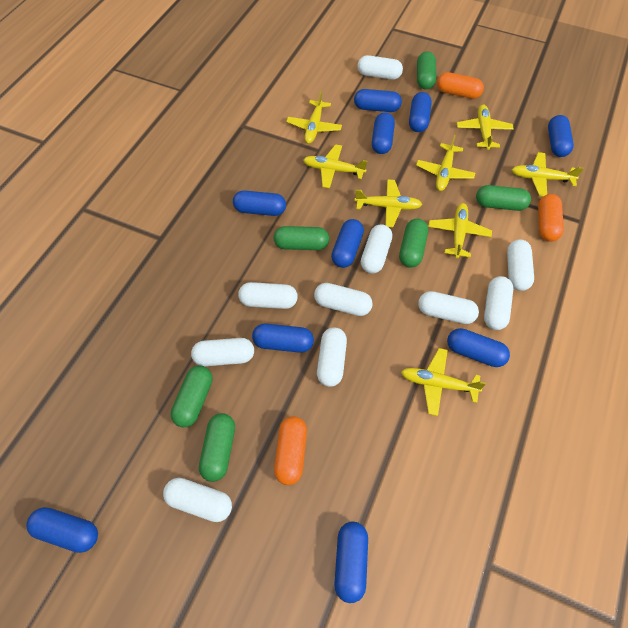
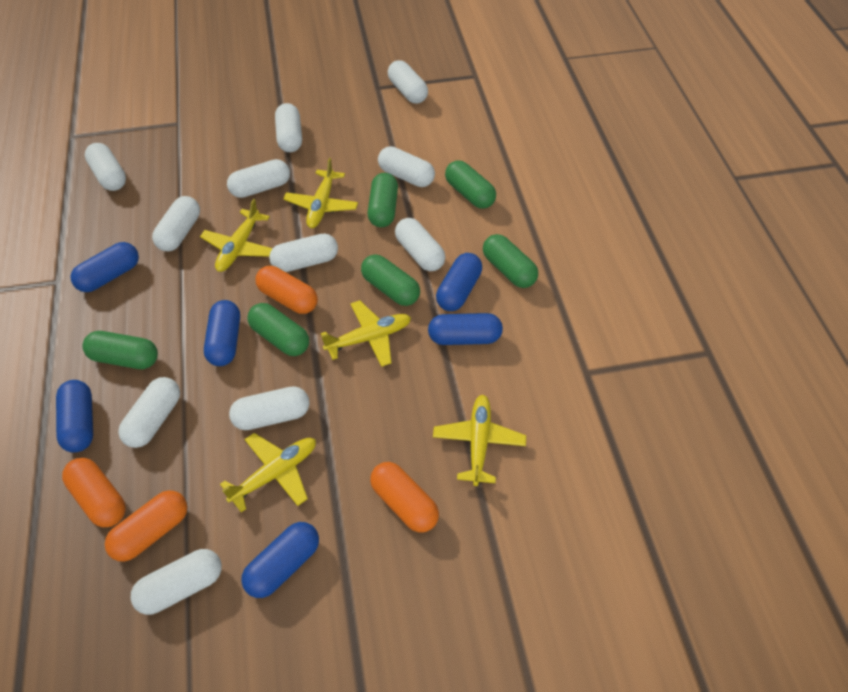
blue capsule: [26,507,98,553] [233,190,286,216] [252,324,314,353] [331,219,364,268] [334,522,368,603] [354,89,402,112] [372,112,395,154] [409,92,432,132] [447,328,510,367] [548,115,574,157] = 10 -> [56,380,93,452] [70,242,139,292] [204,300,240,366] [241,522,319,598] [428,313,503,345] [436,253,482,311] = 6
orange capsule: [274,416,307,485] [437,72,484,99] [538,194,564,242] = 3 -> [62,458,126,527] [105,490,188,562] [255,266,318,314] [370,462,439,533] = 4
white capsule: [163,478,232,522] [191,338,254,366] [238,282,298,309] [314,283,373,316] [317,327,347,387] [358,55,403,80] [361,224,392,274] [418,291,479,324] [484,276,513,330] [507,239,534,291] = 10 -> [85,143,126,191] [118,377,180,448] [130,549,222,615] [152,196,200,251] [227,159,290,198] [229,386,310,430] [269,234,338,272] [275,103,302,152] [378,146,435,187] [388,60,428,104] [395,218,445,271] = 11
yellow plane: [286,91,342,144] [303,144,367,188] [355,179,422,227] [401,348,486,416] [416,135,475,191] [428,203,492,258] [457,104,514,150] [512,152,584,197] = 8 -> [200,199,273,272] [220,433,316,512] [283,158,358,228] [321,300,411,367] [433,395,526,486] = 5

